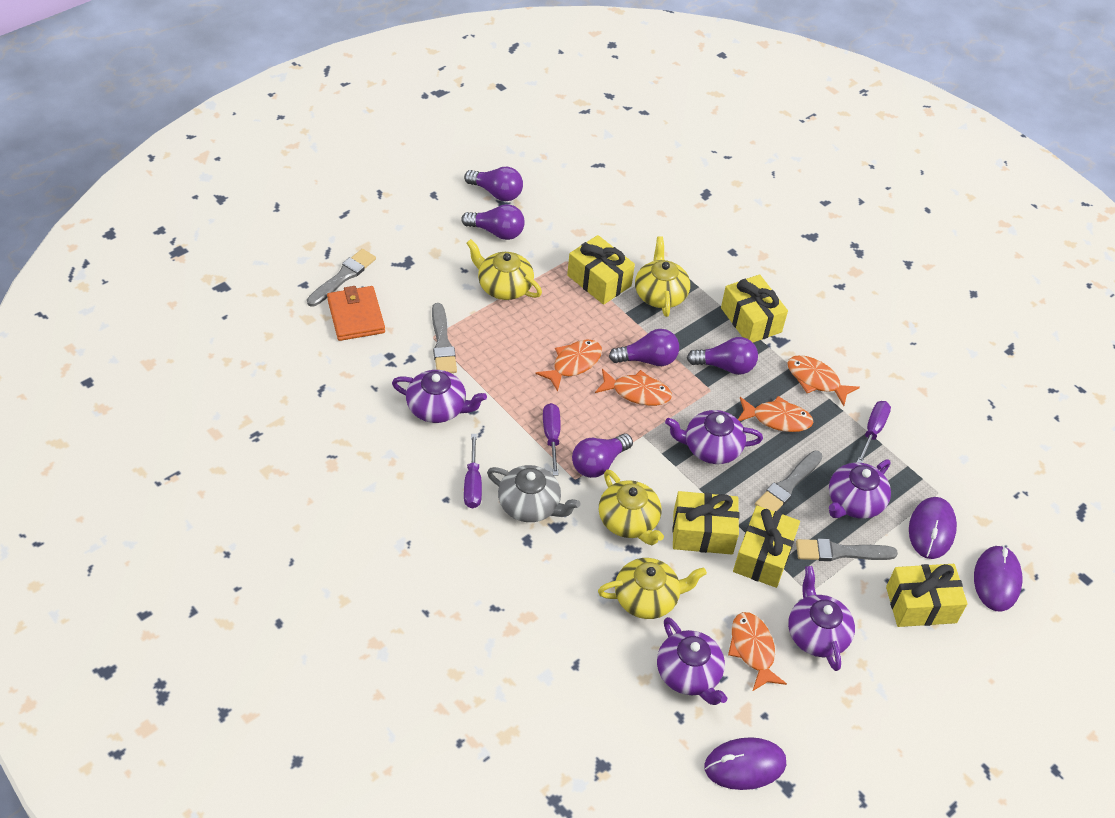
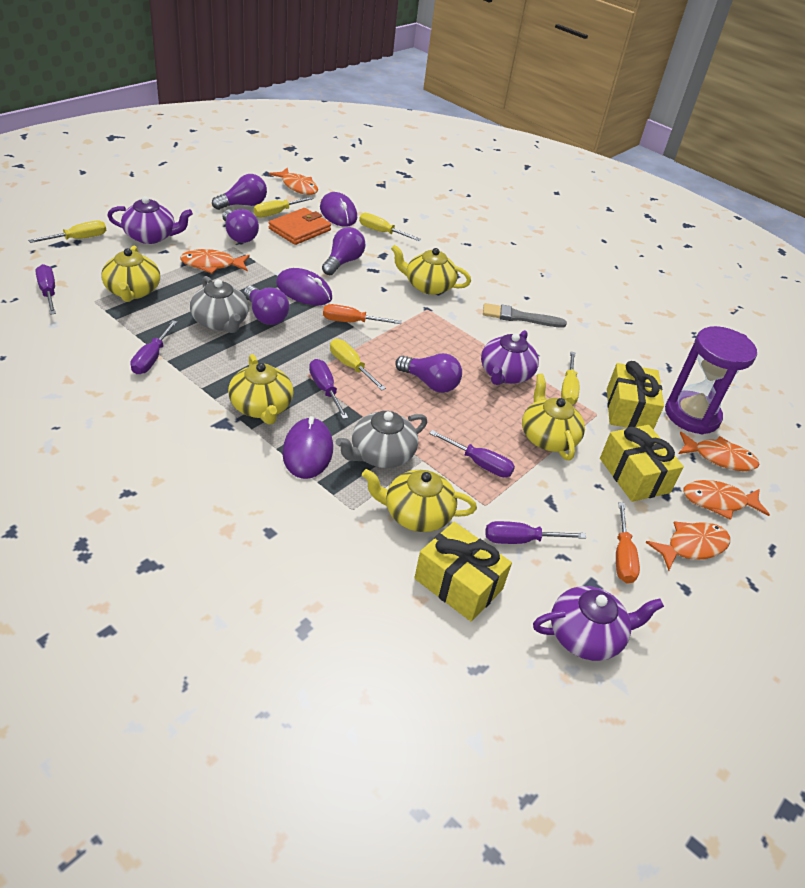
grey brush: [307,249,376,307] [432,303,457,373] [755,451,823,512] [796,539,898,561] = 4 -> [483,303,567,328] = 1
grey teapot: [487,465,581,522] = 1 -> [190,276,249,333] [336,411,427,468] = 2
orange screwdriver: none = 0 -> [323,304,402,324] [616,502,640,583] = 2
purple hourglass: none = 0 -> [665,326,757,435] = 1
purple screwdriver: [464,434,482,508] [543,403,561,476] [857,401,891,463] = 3 -> [36,264,56,315] [131,320,177,374] [309,359,348,419] [429,430,515,477] [486,521,586,544] = 5
purple teapot: [392,370,487,423] [657,617,727,705] [665,410,763,464] [788,566,855,671] [829,460,891,519] = 5 -> [107,196,193,244] [481,330,539,385] [533,586,664,661] = 3
yellow gift: [567,235,635,305] [672,491,739,554] [721,275,788,342] [733,505,800,588] [886,564,968,627] = 5 -> [414,522,512,621] [600,425,684,502] [607,361,664,430] = 3
yellow screwdriver: none = 0 -> [28,220,106,243] [254,197,314,217] [330,339,386,391] [359,213,421,241] [561,351,579,405] = 5
yellow teapot: [466,239,542,300] [598,558,707,619] [599,469,664,545] [635,236,690,317] = 4 -> [101,245,160,302] [228,354,294,424] [362,469,477,532] [391,245,471,295] [522,373,585,460] = 5

